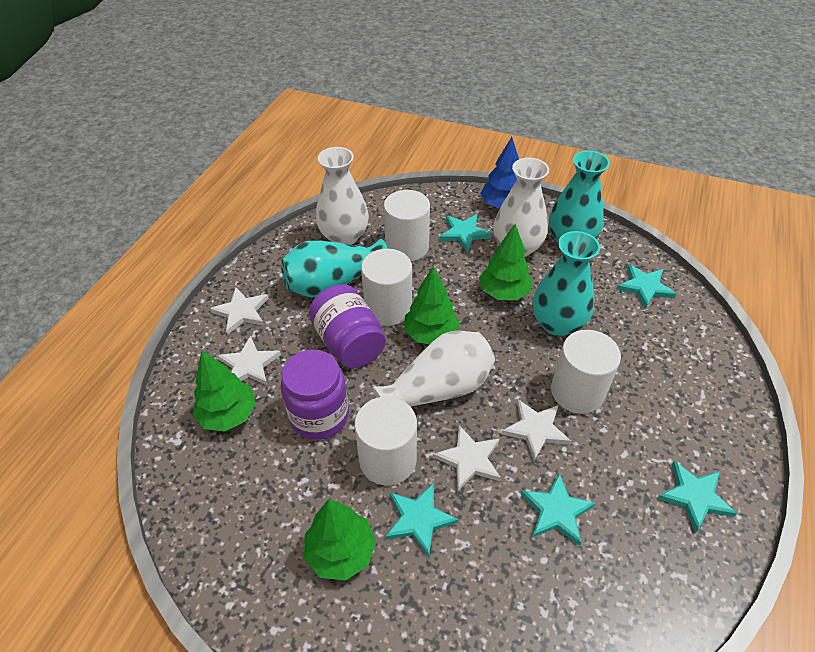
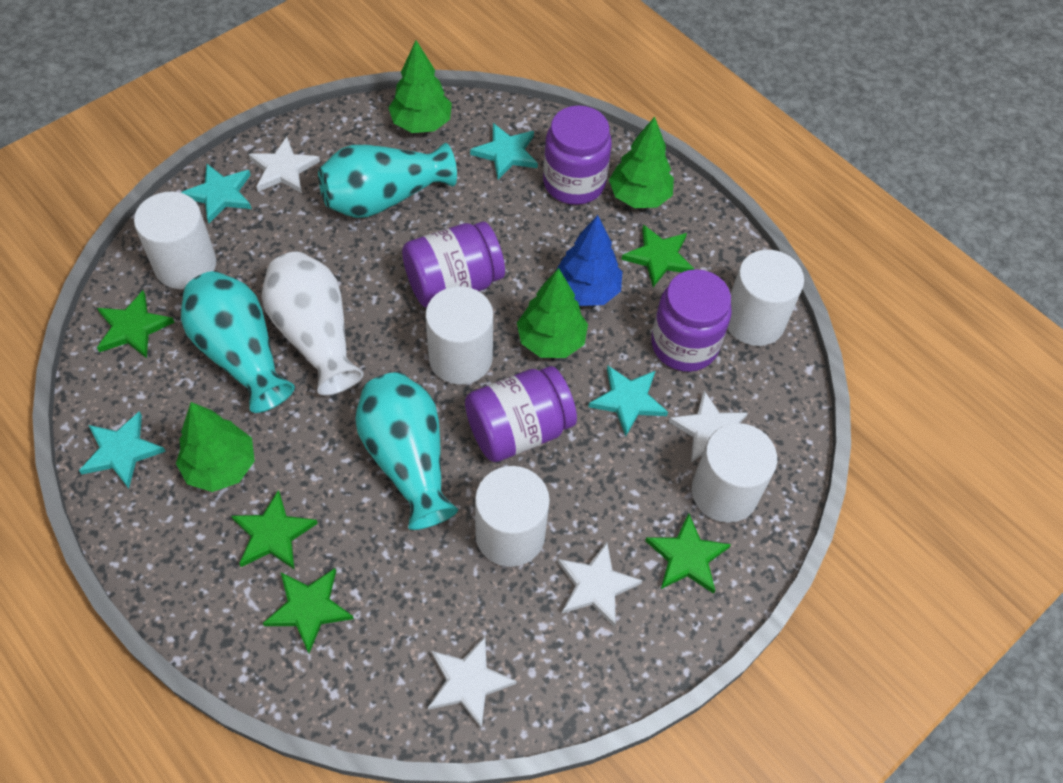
green star: none = 0 -> [97,291,175,358] [231,490,318,570] [263,568,354,653] [621,225,694,287] [645,513,731,594] = 5
purple jar: [281,349,349,440] [309,284,386,368] = 2 -> [402,221,505,308] [465,366,577,462] [543,105,612,205] [651,269,732,372] = 4
turquoise star: [385,483,459,557] [439,214,492,252] [521,473,596,546] [616,264,676,309] [657,461,737,533] = 5 -> [79,411,166,489] [181,164,252,223] [470,123,538,180] [588,366,668,437] = 4
white cylinder: [354,397,417,485] [361,249,412,326] [384,190,430,261] [551,330,621,414] = 4 -> [134,192,216,289] [426,286,493,385] [475,466,550,567] [692,423,777,523] [728,250,804,346] = 5
white vase: [316,147,369,245] [372,331,495,407] [493,158,549,257] = 3 -> [262,252,364,396] = 1

